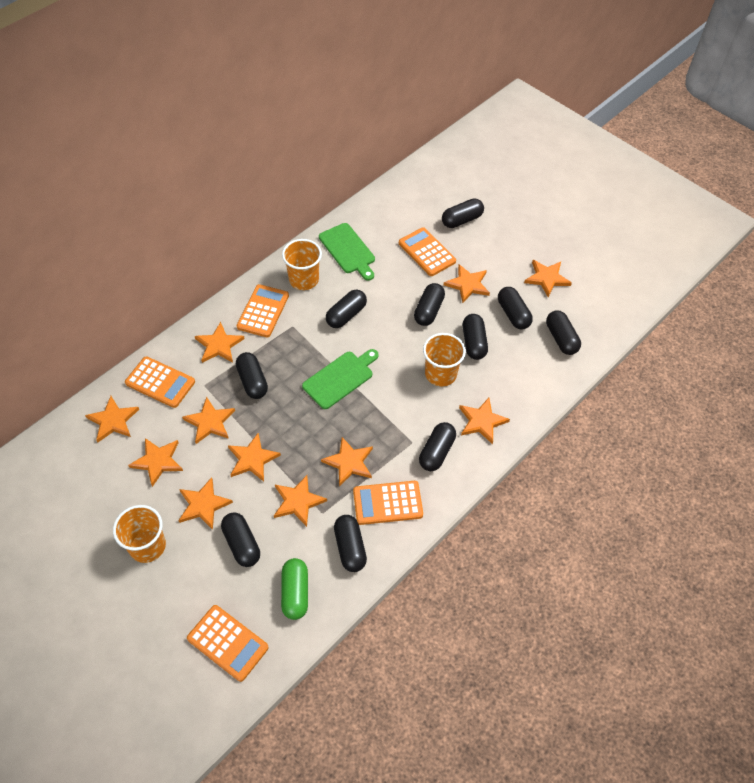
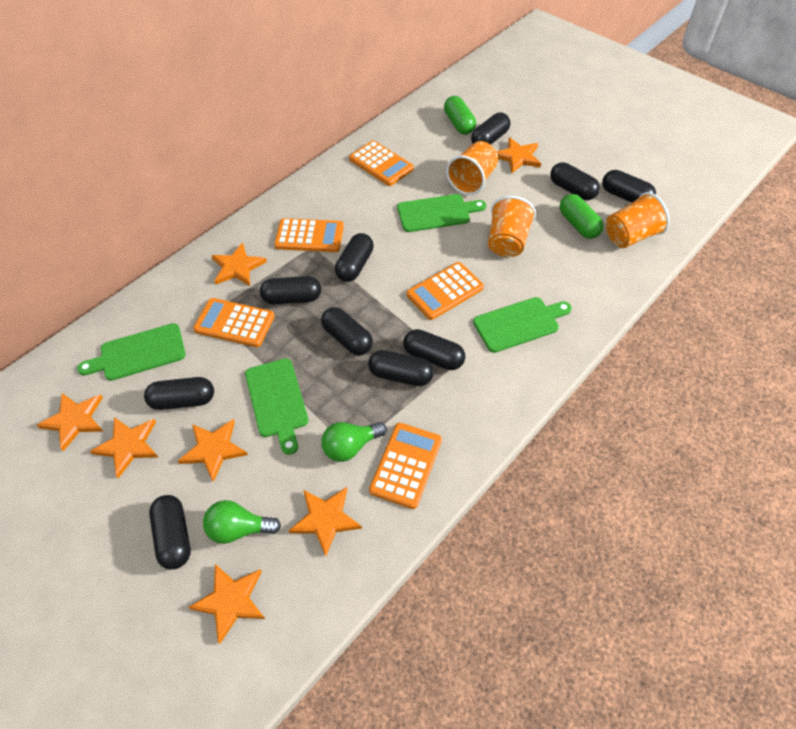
green capsule: [281,558,308,620] = 1 -> [444,96,476,135] [559,194,604,239] = 2
green cutting board: [302,349,379,409] [319,223,375,281] = 2 -> [77,323,186,381] [245,358,309,455] [397,194,486,232] [473,297,572,353] = 4
green light bulb: none = 0 -> [203,500,281,544] [321,422,387,462] = 2
orange star: [85,396,139,443] [128,438,183,487] [178,477,233,530] [182,397,235,444] [195,322,245,363] [228,433,281,482] [274,475,327,527] [321,437,373,486] [444,264,490,303] [459,398,510,444] [524,260,572,297] = 11 -> [36,393,103,451] [90,417,158,478] [178,419,248,482] [188,564,265,644] [212,242,267,286] [289,487,362,556] [496,137,541,173] = 7

